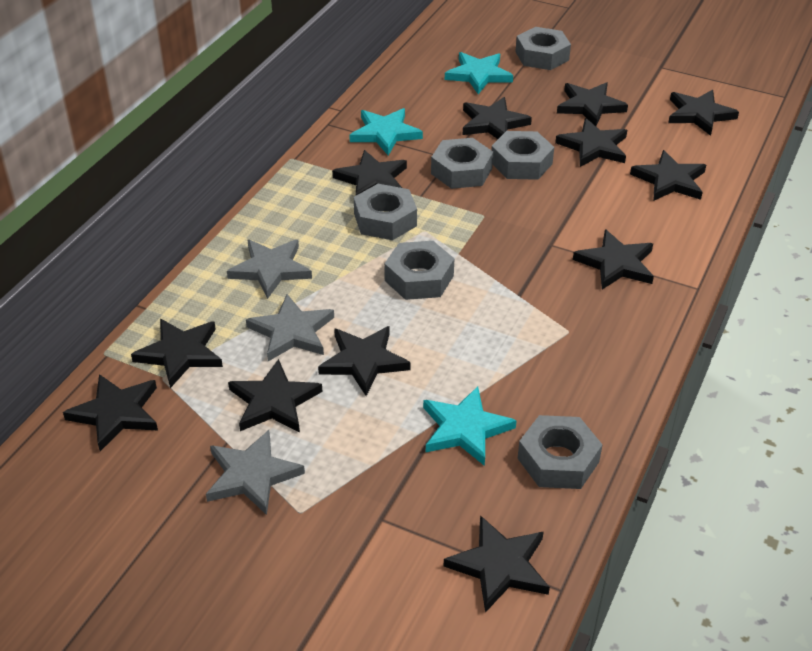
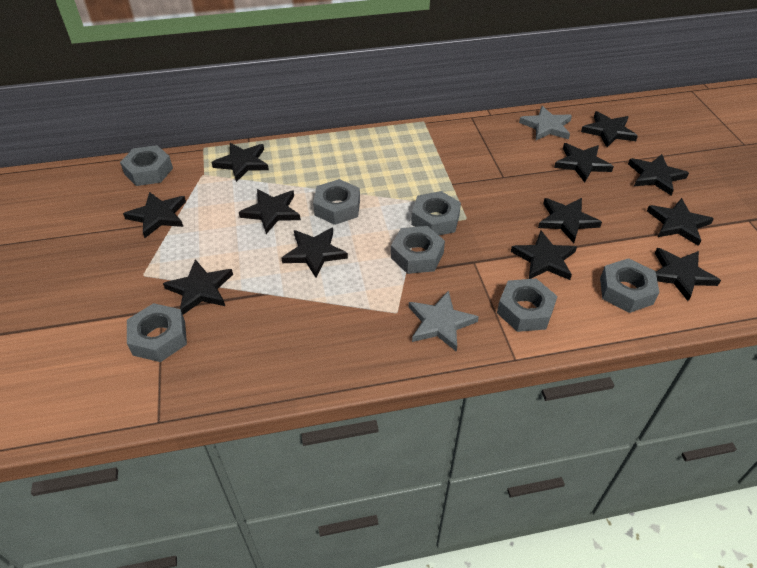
grey nut: [354,184,417,240] [384,241,454,300] [431,138,493,189] [491,131,554,180] [515,27,571,70] [517,415,603,489] = 6 -> [120,145,173,186] [127,303,187,362] [313,179,360,225] [391,226,445,274] [411,191,461,235] [497,278,557,332] [600,258,659,313] = 7
grey star: [206,430,305,515] [227,239,312,299] [246,294,334,361] = 3 -> [409,290,479,352] [519,106,572,140] = 2
turquoise star: [350,108,423,156] [423,386,517,466] [445,52,513,94] = 3 -> none = 0

